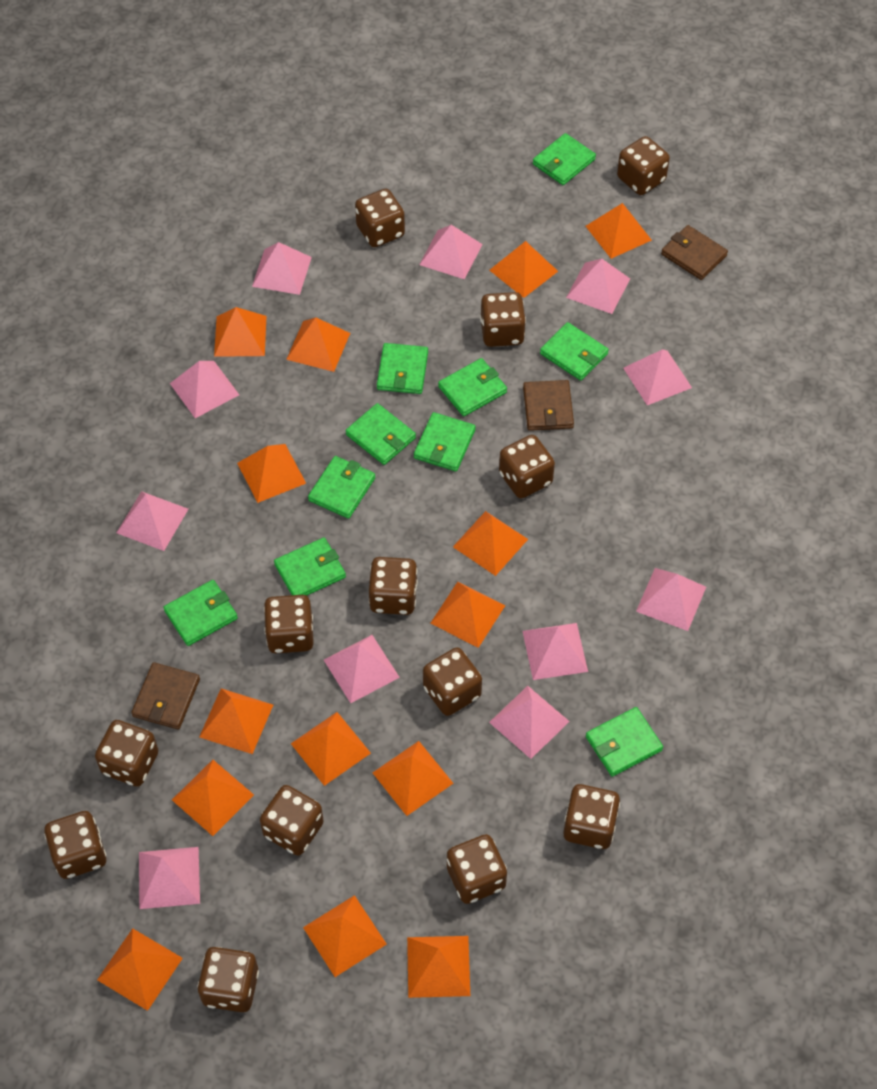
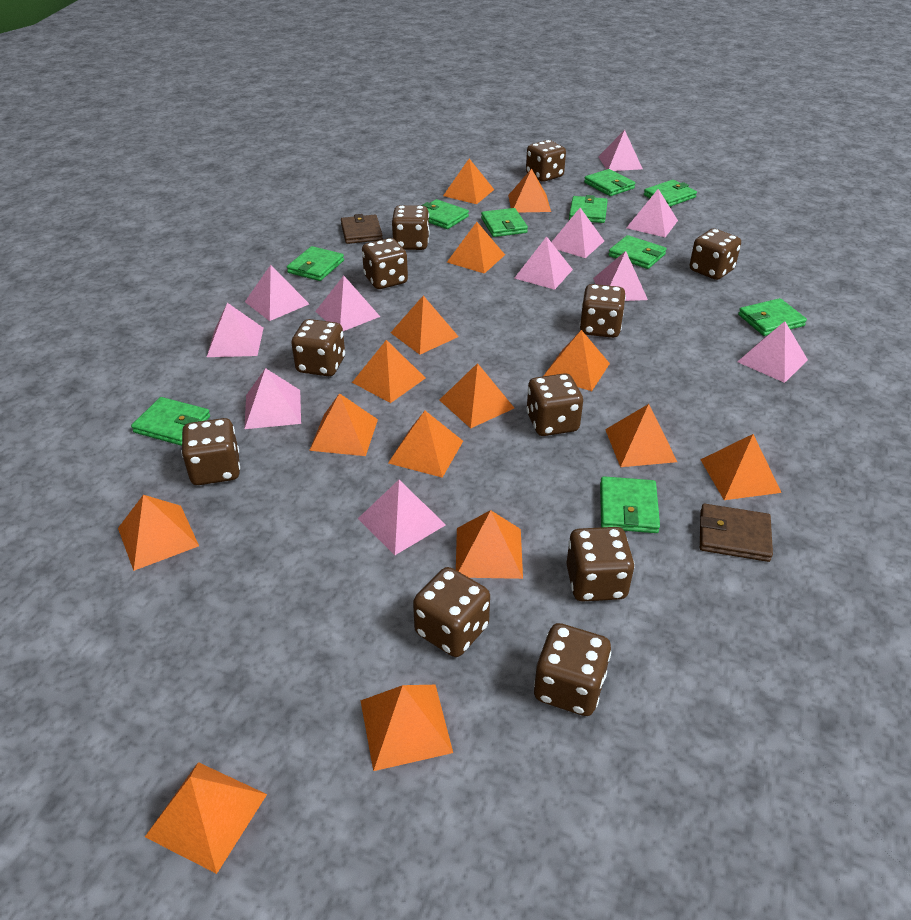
brown dice: [44,811,106,879] [95,720,158,787] [197,947,259,1012] [260,785,324,856] [264,595,314,653] [355,189,405,247] [369,557,418,615] [423,647,482,716] [447,834,507,904] [480,292,526,347] [499,435,555,498] [563,784,620,849] [617,136,670,195] = 13 -> [181,418,240,485] [291,319,345,376] [362,238,408,289] [392,205,430,250] [413,567,490,657] [526,140,566,182] [526,373,583,436] [534,623,611,716] [566,527,635,601] [580,284,626,338] [690,229,741,280] = 11
brown wallet: [131,662,200,729] [523,380,574,431] [661,225,728,280] = 3 -> [341,214,383,244] [700,504,773,562] = 2
orange pyramid: [97,928,183,1011] [172,760,254,836] [199,688,273,754] [214,307,267,357] [237,444,306,503] [286,317,350,372] [291,712,371,786] [303,895,387,977] [373,741,454,816] [407,936,470,998] [430,582,505,648] [453,511,528,576] [489,241,558,298] [586,203,652,259] = 14 -> [118,495,199,571] [145,762,267,874] [309,393,378,456] [352,340,425,403] [361,685,453,771] [388,411,463,478] [390,295,459,355] [440,363,514,428] [443,159,494,204] [447,222,505,274] [456,510,523,579] [508,168,551,213] [544,330,610,391] [605,404,677,467] [700,434,782,500] = 15

